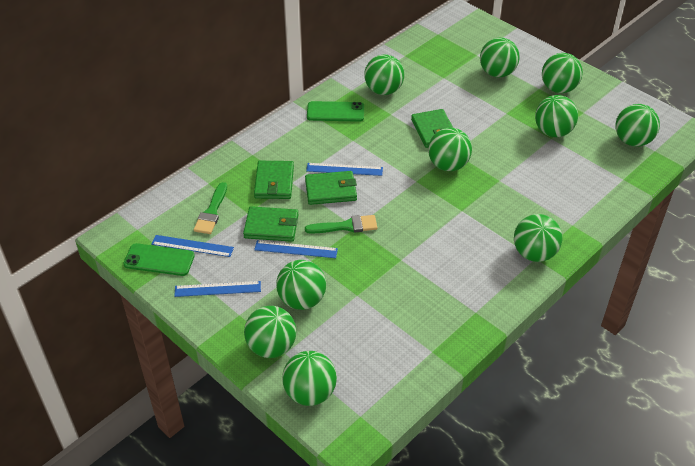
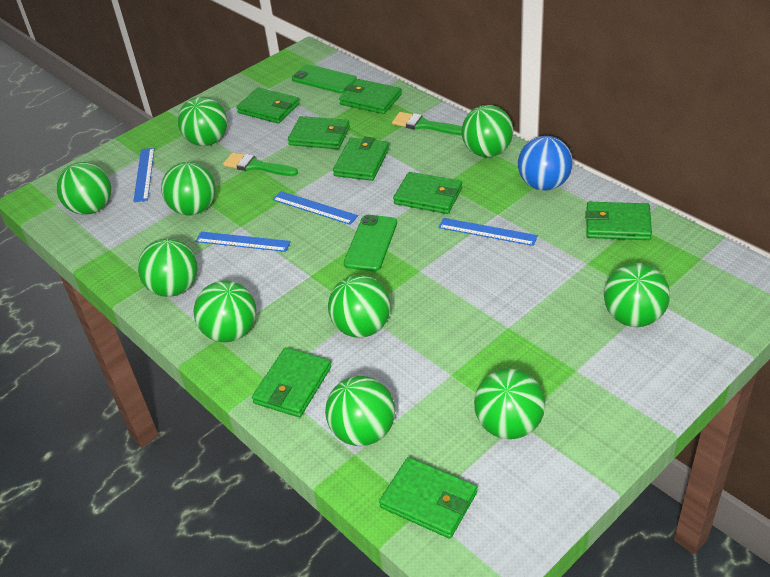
blue ball: none = 0 -> [518,136,573,190] = 1
green wallet: [243,206,299,242] [254,161,294,199] [305,171,357,205] [411,109,453,148] = 4 -> [236,88,299,124] [252,347,331,417] [288,116,350,149] [333,137,389,181] [339,79,402,114] [379,457,477,539] [393,172,462,214] [585,202,652,240] = 8

